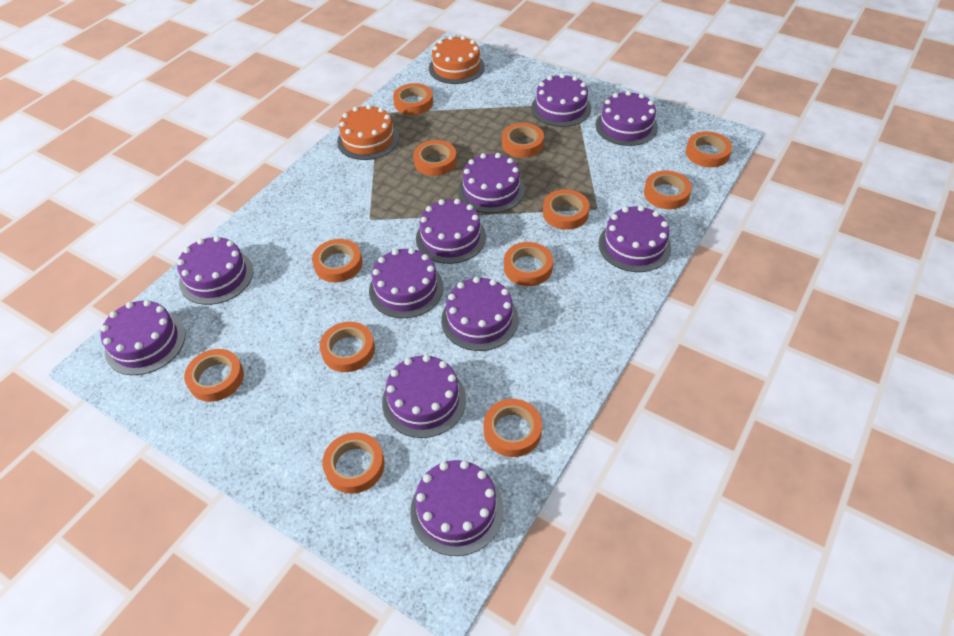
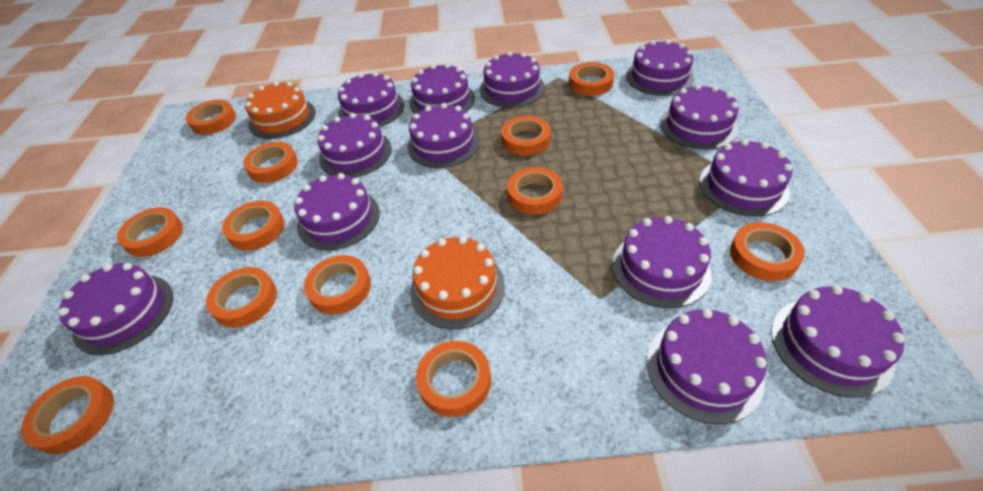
purple cake: [100,300,185,375] [177,236,253,305] [369,248,443,318] [382,355,466,438] [410,460,504,556] [416,199,486,264] [441,277,519,351] [458,153,525,213] [531,74,591,127] [595,91,658,146] [598,206,671,272] = 11 -> [58,263,173,355] [294,173,380,250] [317,113,392,178] [338,72,405,127] [408,103,480,168] [410,63,475,114] [480,51,545,108] [612,216,711,308] [626,40,694,96] [647,308,767,424] [660,84,739,150] [699,139,793,217] [771,285,905,398] = 13

